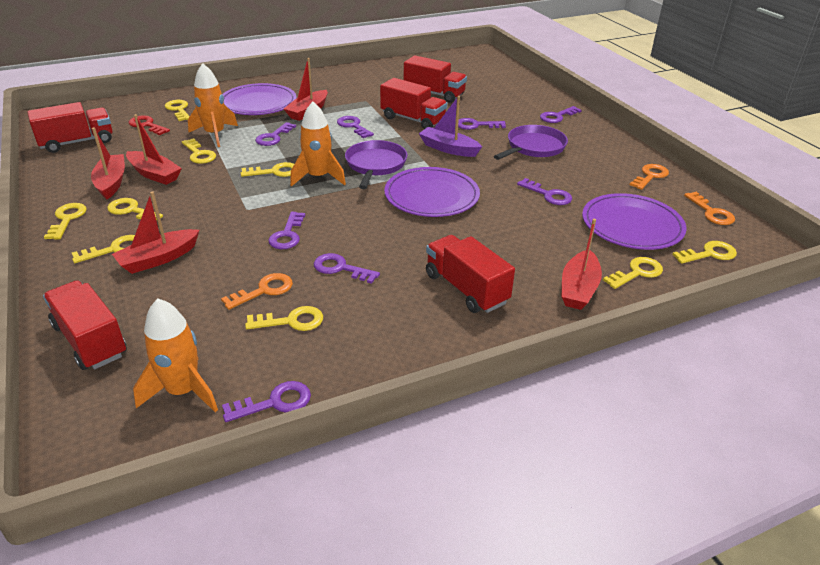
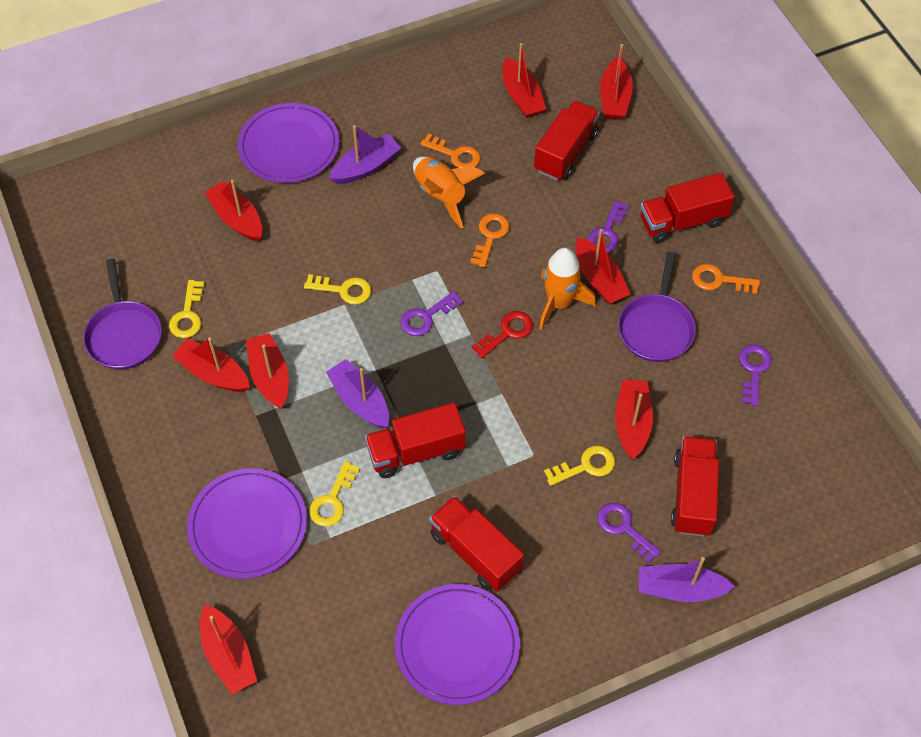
orange rocket: [133,298,218,412] [188,63,238,147] [290,102,346,187] = 3 -> [413,157,485,228] [539,248,596,330] = 2
purple boat: [419,96,482,157] = 1 -> [326,359,389,429] [329,125,401,184] [639,557,735,602] = 3
purple key: [222,381,311,422] [255,122,296,146] [268,212,305,249] [314,253,380,284] [337,116,374,138] [458,118,506,130] [517,178,572,205] [540,106,582,123] = 8 -> [401,291,463,336] [588,201,629,253] [597,503,661,564] [739,344,772,406] = 4
red boat: [91,127,125,199] [112,191,199,274] [126,114,182,185] [284,58,328,121] [562,219,602,310] = 5 -> [172,337,250,392] [200,605,257,694] [204,180,262,242] [246,333,289,409] [503,43,546,118] [575,229,630,304] [600,44,633,119] [615,379,653,459] = 8
yellow key: [44,203,87,240] [72,235,135,263] [107,198,163,220] [165,100,190,121] [182,138,216,164] [241,162,294,177] [245,306,323,331] [603,257,663,289] [672,241,737,264] = 9 -> [169,280,204,338] [304,274,371,305] [309,461,360,527] [544,446,615,486] = 4

